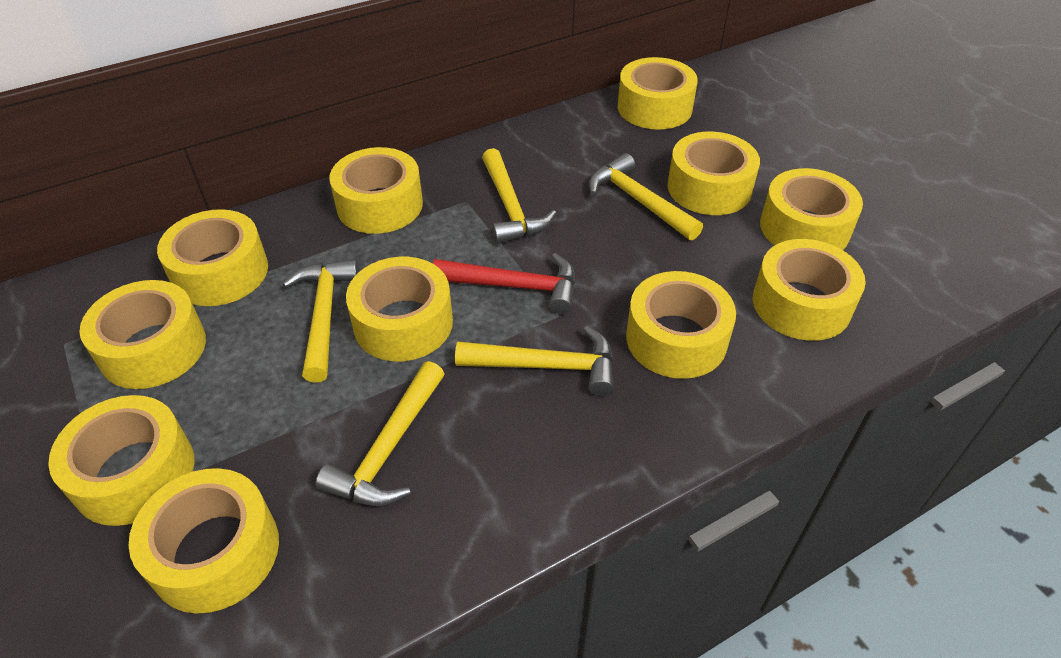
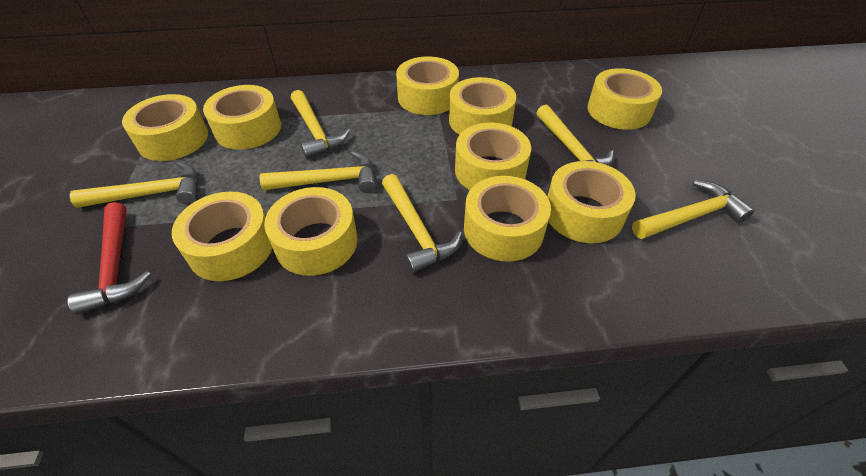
yellow hammer: [283,259,359,383] [316,361,445,506] [455,326,614,396] [482,148,556,244] [589,153,703,240] = 5 -> [70,162,197,208] [259,151,376,193] [291,90,350,158] [382,174,462,273] [536,105,614,166] [632,180,754,239] = 6
yellow tape: [48,395,195,526] [79,280,206,389] [128,468,279,613] [157,209,268,306] [329,147,423,234] [346,257,453,361] [617,57,698,130] [626,271,736,379] [667,131,760,215] [753,239,866,341] [760,168,863,250] = 11 -> [122,94,208,161] [172,192,272,281] [203,85,281,150] [264,187,358,276] [396,57,459,115] [449,77,516,135] [455,123,531,190] [464,176,551,262] [547,161,636,243] [587,68,662,130] = 10

